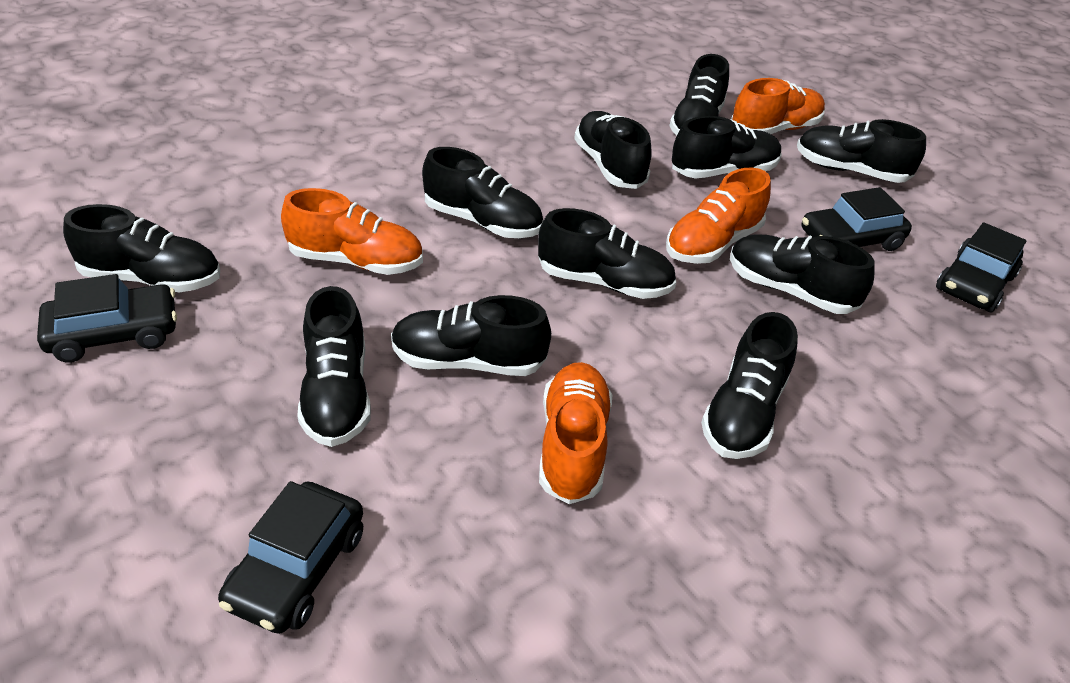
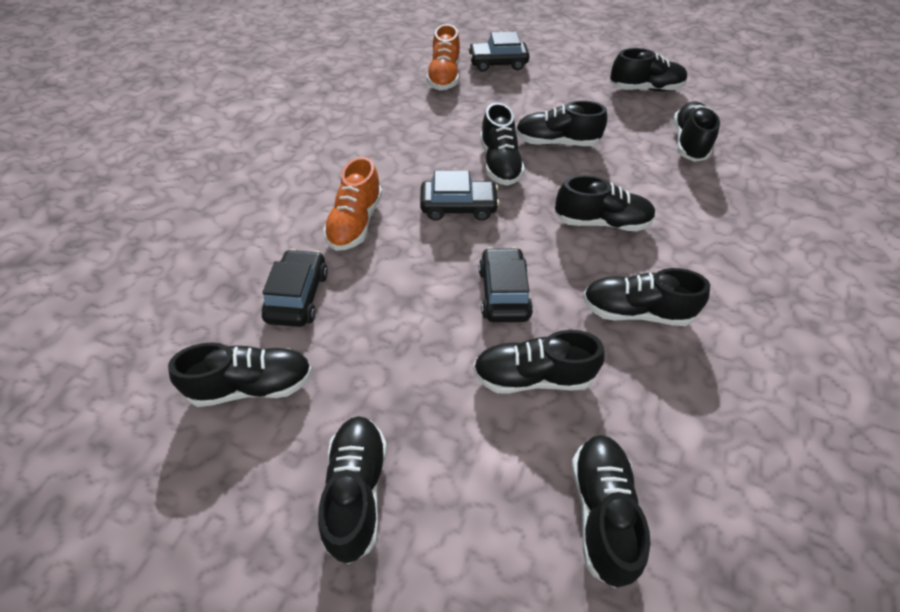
black shoe: [63,204,220,292] [298,286,371,447] [391,295,551,376] [422,147,543,238] [538,208,676,299] [574,111,652,189] [669,54,729,136] [672,116,782,179] [701,312,798,459] [730,234,875,314] [797,119,926,183] = 11 -> [168,342,313,407] [318,416,387,564] [473,330,605,394] [480,103,525,186] [515,100,607,146] [555,175,656,231] [572,435,651,588] [583,268,710,326] [610,48,687,91] [673,101,720,162] = 10
orange shoe: [281,188,423,275] [539,362,612,504] [666,167,771,264] [731,78,825,134] = 4 -> [323,157,382,251] [426,24,460,90] = 2

